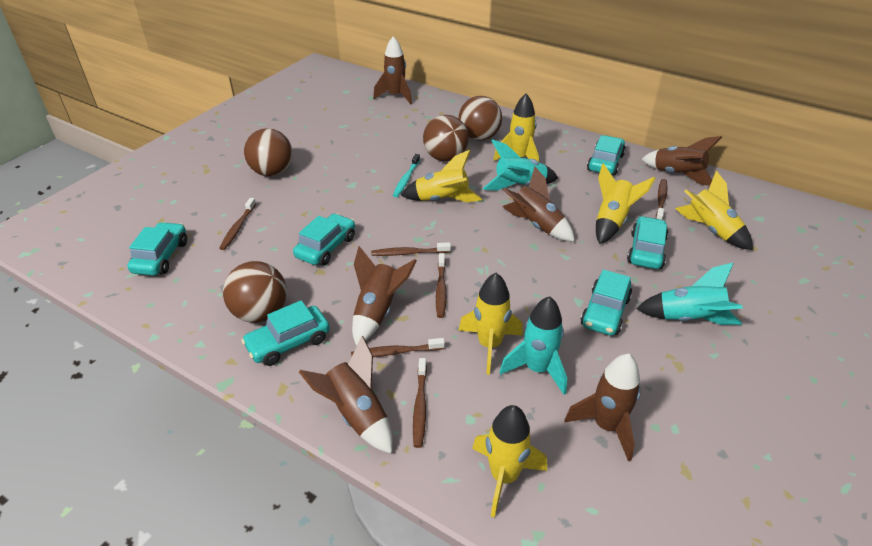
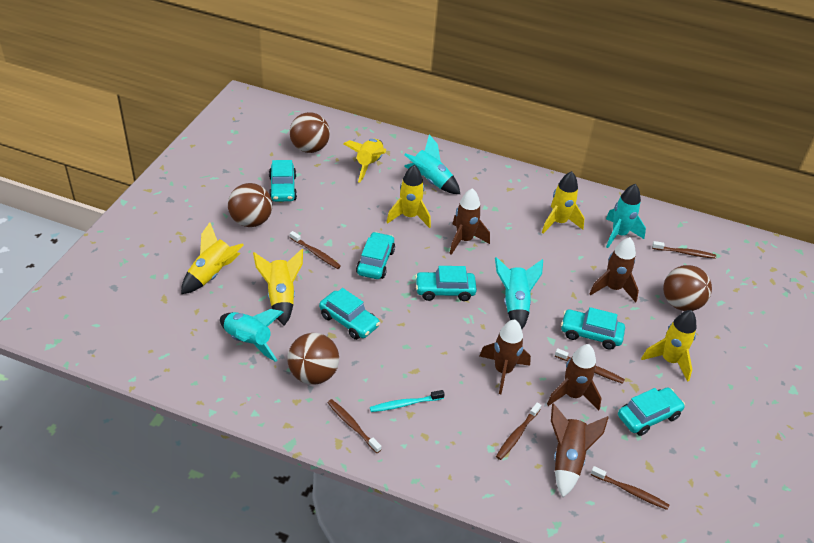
brown rocket: [299,336,393,454] [352,246,417,346] [373,36,412,104] [502,167,575,242] [564,354,641,461] [641,136,722,186] = 6 -> [449,188,490,255] [480,319,531,394] [547,344,601,411] [551,403,609,497] [589,237,639,302] = 5
turquoise rocket: [483,140,558,191] [500,296,567,395] [636,262,743,325] = 3 -> [220,309,283,362] [404,134,460,194] [495,257,543,329] [606,184,646,248] = 4

